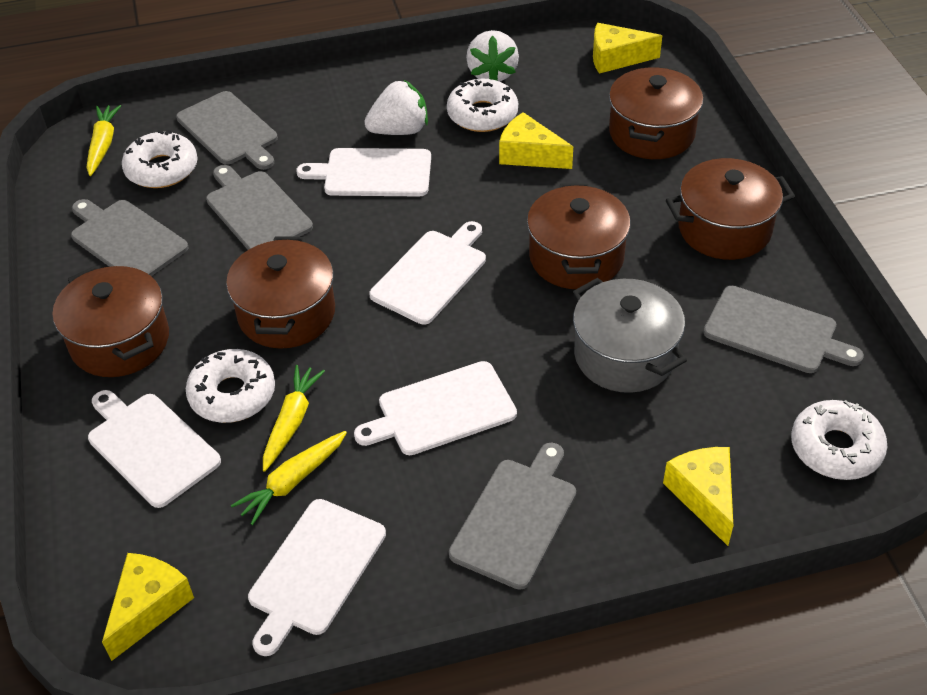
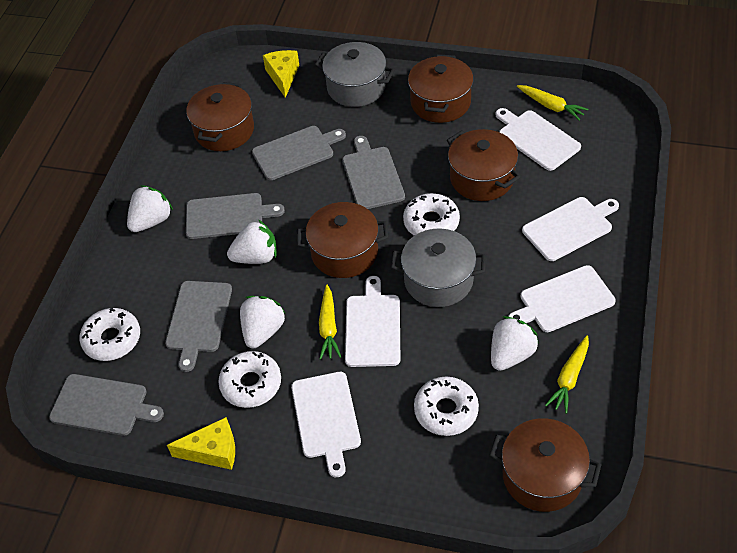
grey pot: [573,278,687,393] = 1 -> [315,42,395,107] [391,228,486,307] = 2
white strawberry: [364,80,428,135] [466,30,519,82] = 2 -> [127,185,173,232] [227,220,277,264] [240,296,286,348] [491,316,539,371] = 4
yellow cheese: [102,553,194,661] [499,112,573,169] [593,23,662,74] [663,447,733,546] = 4 -> [167,417,235,470] [263,50,299,98] = 2

